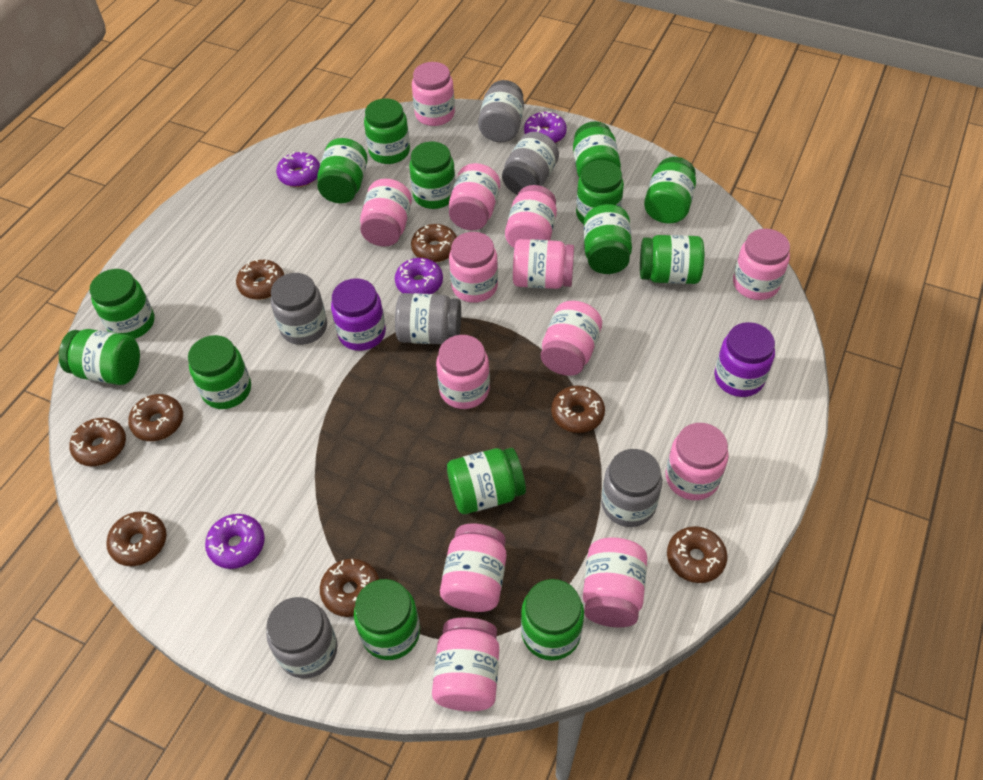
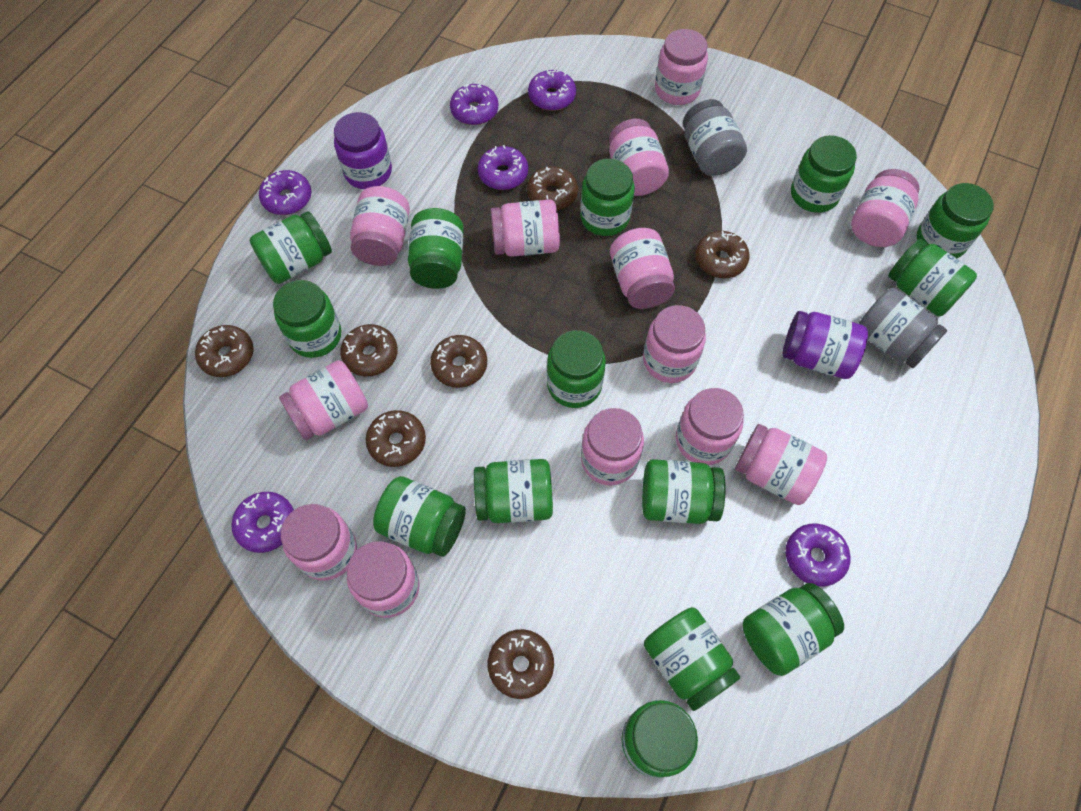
brown donut: [69,418,126,466] [106,511,167,566] [128,394,183,441] [236,259,284,300] [320,559,379,617] [411,224,457,262] [551,385,605,433] [667,526,727,583] = 8 -> [195,325,254,377] [340,324,398,376] [366,410,426,467] [430,335,487,388] [488,629,554,699] [527,166,578,210] [695,231,750,278] = 7
grey jar: [266,597,338,678] [271,273,327,345] [395,293,461,344] [478,80,524,142] [502,132,559,195] [601,449,662,527] = 6 -> [683,99,747,176] [859,288,947,368] = 2
purple donut: [205,514,265,569] [276,151,320,187] [395,258,443,294] [524,111,567,143] = 4 -> [231,492,294,553] [259,170,311,215] [450,84,498,125] [478,145,528,190] [528,69,576,111] [786,523,851,587] = 6

